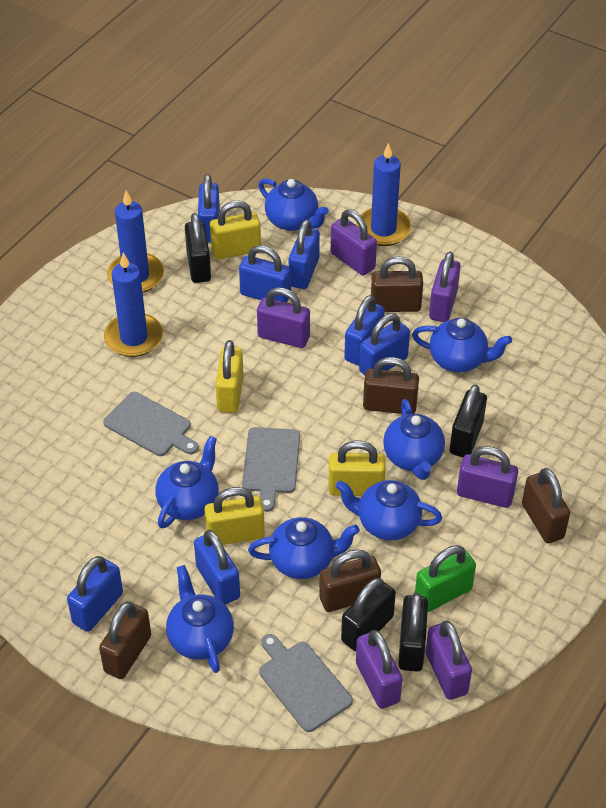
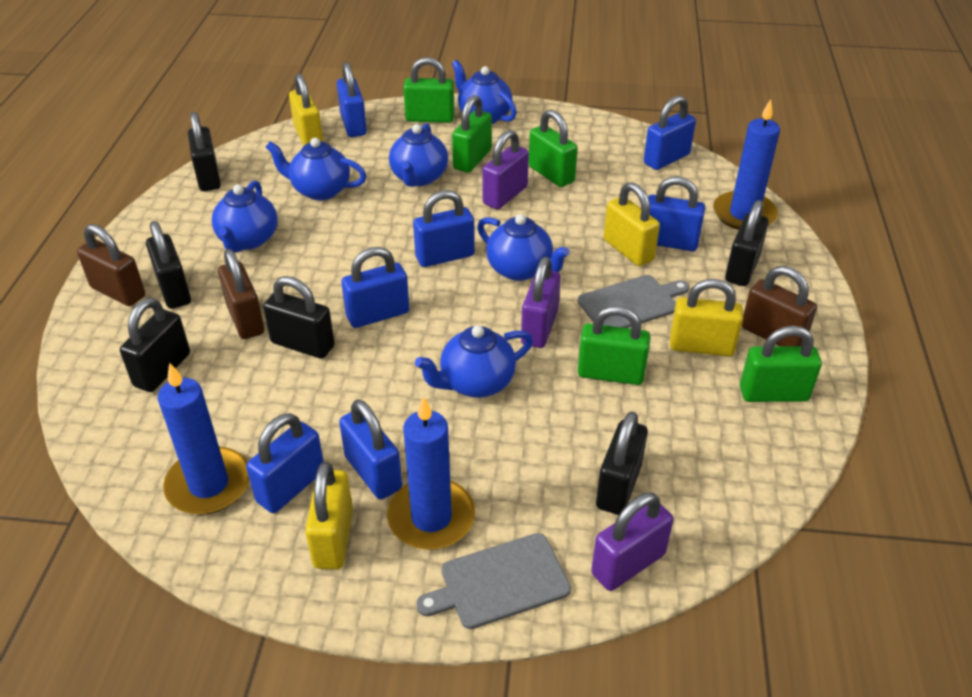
black padlock: [185,213,211,283] [341,578,396,651] [398,593,428,671] [450,385,487,457] = 4 -> [120,298,190,392] [146,221,191,309] [188,112,221,191] [263,276,335,359] [596,412,648,515] [725,200,769,286] = 6
blue teapot: [156,436,219,528] [166,565,234,673] [248,517,360,579] [258,178,329,231] [335,480,442,541] [383,399,445,480] [412,318,512,372] = 7 -> [212,180,278,253] [266,138,367,201] [389,123,448,187] [415,325,533,398] [452,60,517,124] [477,214,570,281] = 6
brown padlock: [99,601,151,679] [319,549,381,612] [363,357,419,414] [371,256,423,312] [522,468,570,543] = 5 -> [77,224,145,306] [218,249,264,339] [742,266,817,346] = 3
green padlock: [415,545,476,612] = 1 -> [403,57,455,123] [452,95,492,173] [529,110,578,187] [578,306,650,385] [740,326,822,402] = 5
grey cutting board: [103,392,199,456] [242,427,300,512] [259,634,353,732] = 3 -> [416,533,571,629] [577,275,689,328] = 2
purple padlock: [257,287,310,348] [331,209,377,276] [356,630,403,709] [426,621,472,700] [429,251,461,322] [457,446,518,508] = 6 -> [482,130,529,209] [521,257,561,348] [591,493,673,591] = 3

